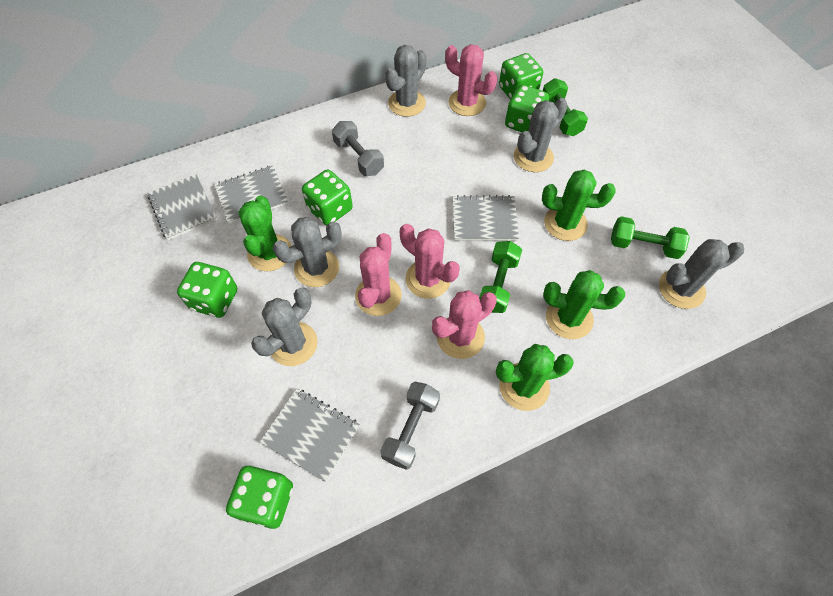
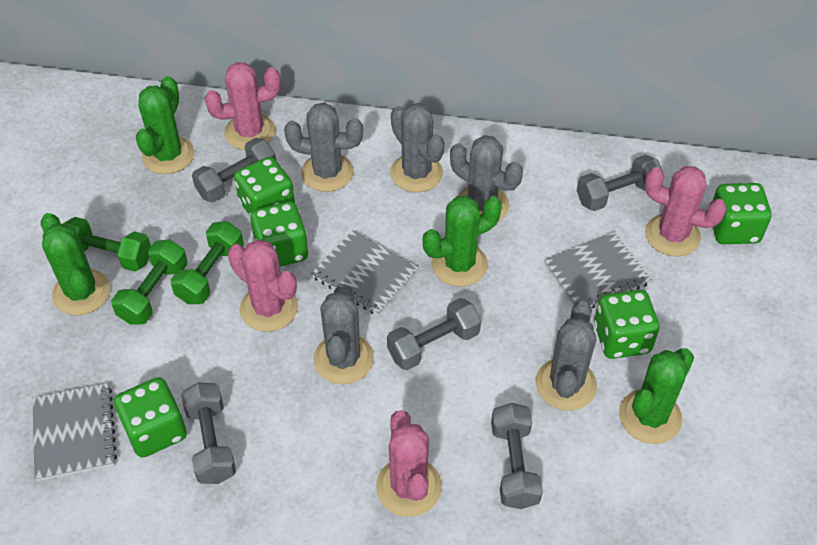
grey dumbbell: [332,121,384,176] [380,382,440,470] = 2 -> [181,382,236,484] [192,138,276,203] [387,298,481,370] [491,403,543,509] [577,155,664,211] = 5
grey notebook: [148,174,217,240] [214,166,288,224] [260,388,360,482] [453,195,519,241] = 4 -> [32,383,117,481] [311,230,419,316] [544,232,652,308] = 3

